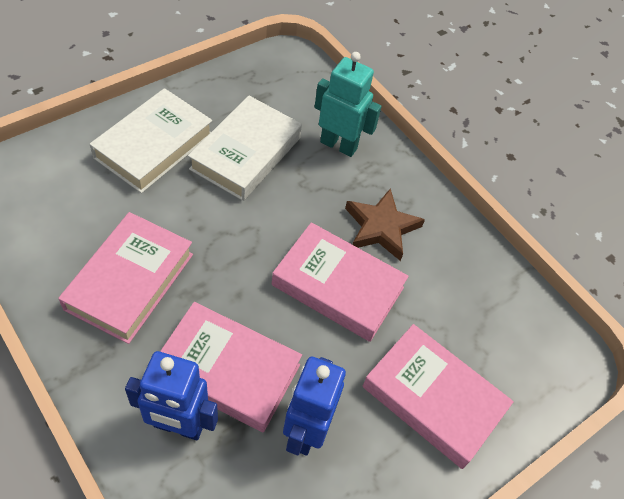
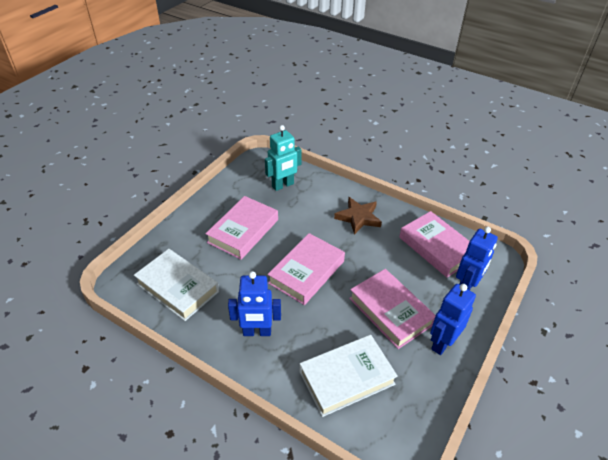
blue robot: [125,351,218,440] [283,357,346,455] = 2 -> [228,271,281,336] [430,284,476,355] [456,227,498,290] = 3

